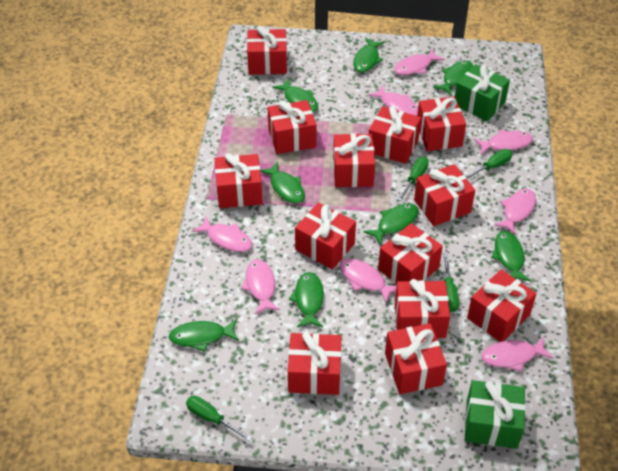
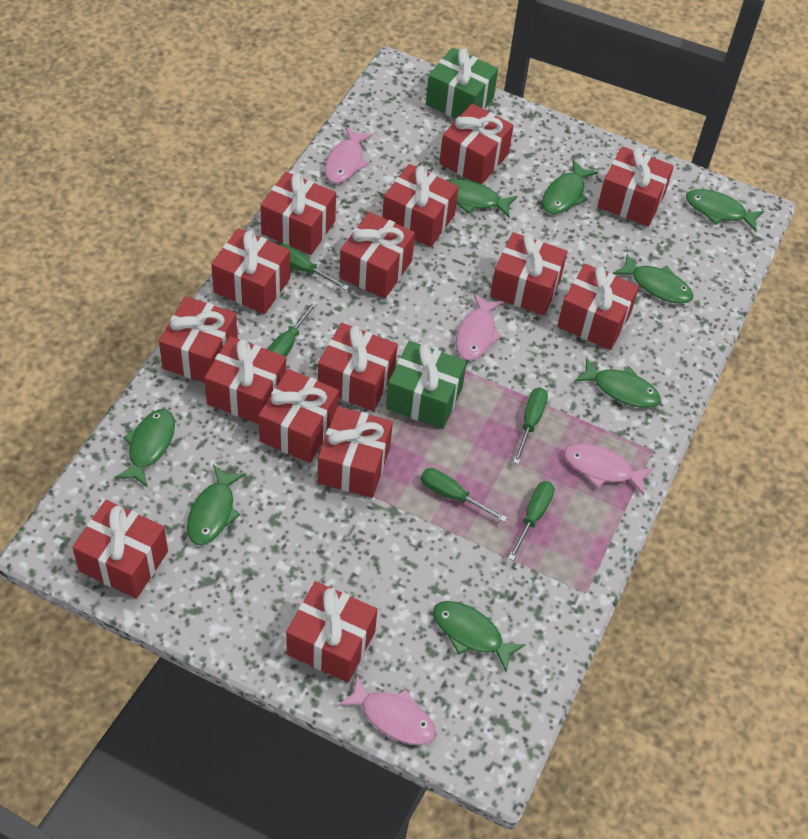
green screwdriver: [186,396,252,441] [397,157,429,201] [443,254,459,312] [466,149,513,180] = 4 -> [267,300,318,357] [280,244,349,290] [421,468,507,522] [508,481,555,561] [513,388,548,464] = 5
pink fish: [192,216,252,252] [241,259,280,314] [340,258,396,303] [368,86,418,116] [394,49,444,75] [474,130,533,155] [482,337,553,372] [494,189,536,235] = 8 -> [324,127,373,183] [338,675,436,745] [456,293,503,361] [564,443,653,495] = 4
red gift: [215,153,263,208] [247,26,287,75] [268,100,317,154] [288,332,342,395] [295,202,356,270] [333,134,375,187] [369,106,421,164] [378,223,443,284] [385,323,447,394] [395,279,450,338] [414,164,475,226] [417,97,466,151] [467,269,537,342] = 13 -> [72,500,168,599] [159,296,238,383] [204,336,286,424] [211,228,290,314] [258,369,339,463] [260,172,336,255] [286,581,378,682] [318,323,398,411] [318,406,393,498] [340,212,415,299] [382,164,459,247] [439,104,514,184] [490,232,567,316] [557,264,639,350] [597,146,674,227] = 15

